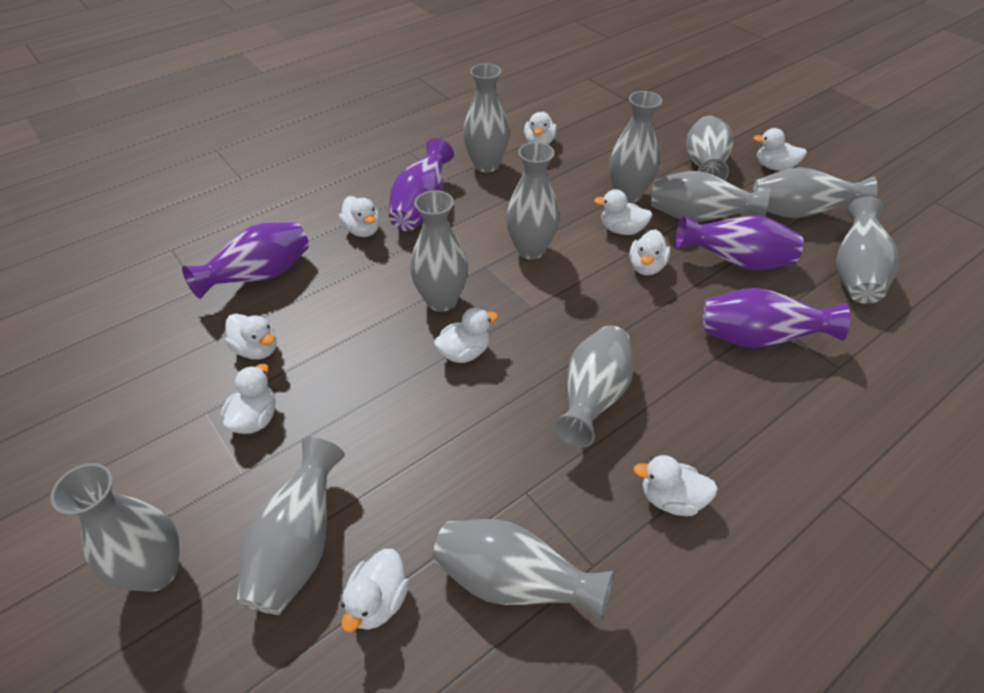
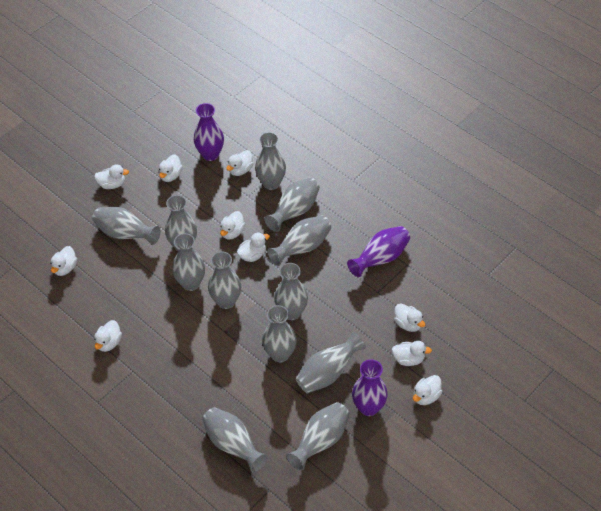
purple vase: [182,222,309,299] [389,138,454,231] [675,215,803,270] [703,288,850,348] = 4 -> [194,103,224,161] [347,226,410,277] [352,359,388,416] = 3

